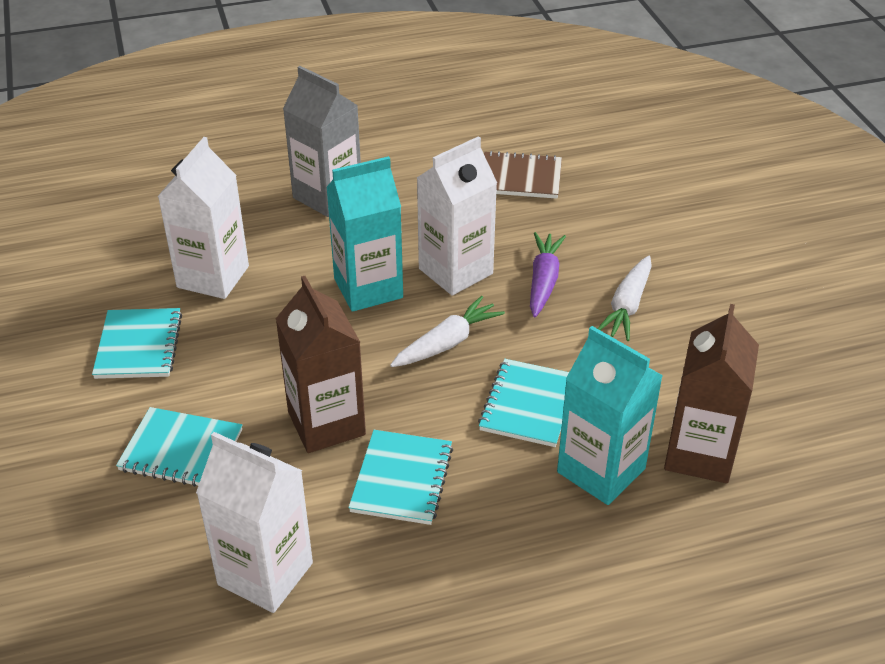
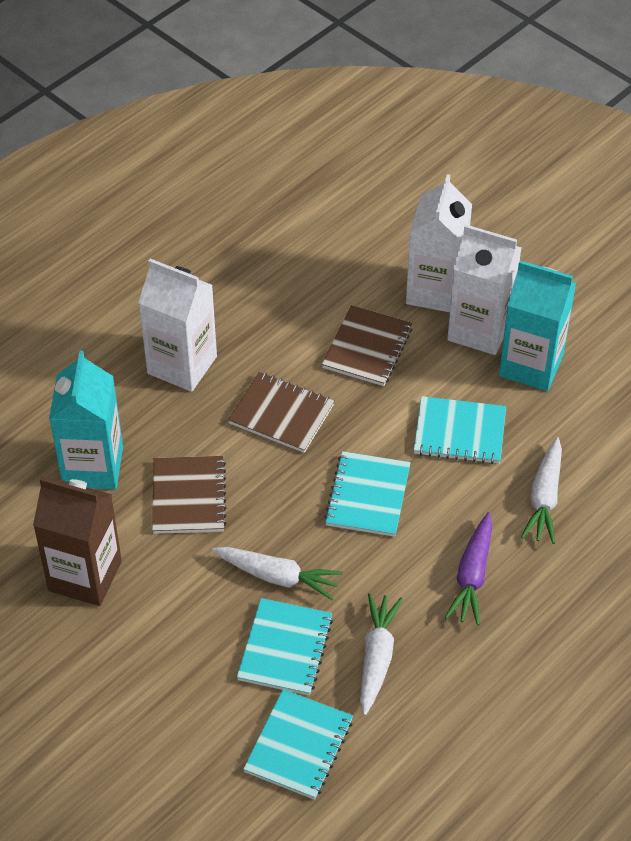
brown carton: [276,276,366,453] [664,304,759,484] = 2 -> [33,477,122,606] = 1
brown notebook: [484,151,562,199] = 1 -> [152,456,227,534] [228,372,334,453] [322,305,412,386] = 3
grey carton: [283,66,361,217] = 1 -> none = 0
white carrot: [390,296,505,367] [597,256,652,341] = 2 -> [212,547,343,600] [360,593,403,715] [521,437,562,544] = 3

